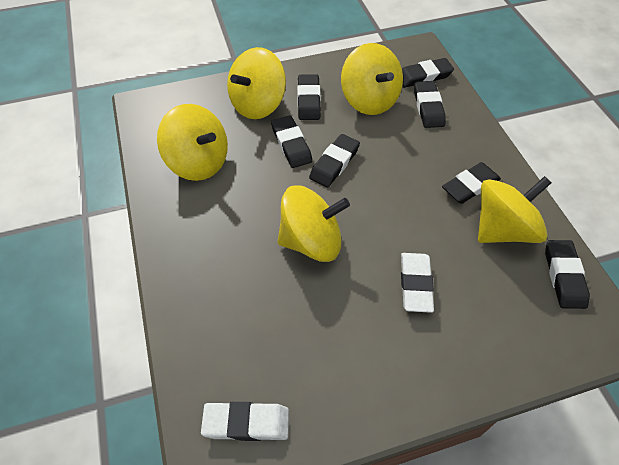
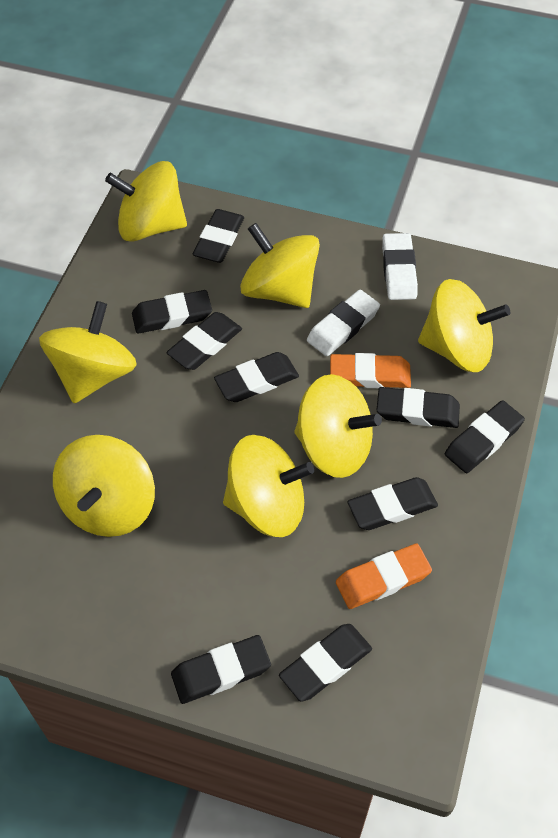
black eraser: [271,115,312,168] [297,74,321,120] [309,134,360,187] [402,58,454,88] [414,81,446,128] [442,162,501,204] [545,240,590,309] = 7 -> [132,290,212,334] [166,312,242,370] [171,635,271,704] [193,209,244,263] [214,352,299,402] [279,624,372,702] [347,477,438,530] [376,387,460,428] [445,400,525,473] = 9
orange eraser: none = 0 -> [330,353,411,388] [336,543,432,609] = 2
yellow spinning top: [157,104,228,181] [227,47,286,119] [278,185,350,262] [341,43,403,115] [478,176,552,243] = 5 -> [39,301,137,403] [53,435,155,537] [105,161,187,241] [223,435,314,537] [240,223,320,308] [294,374,382,478] [418,279,510,372] = 7

